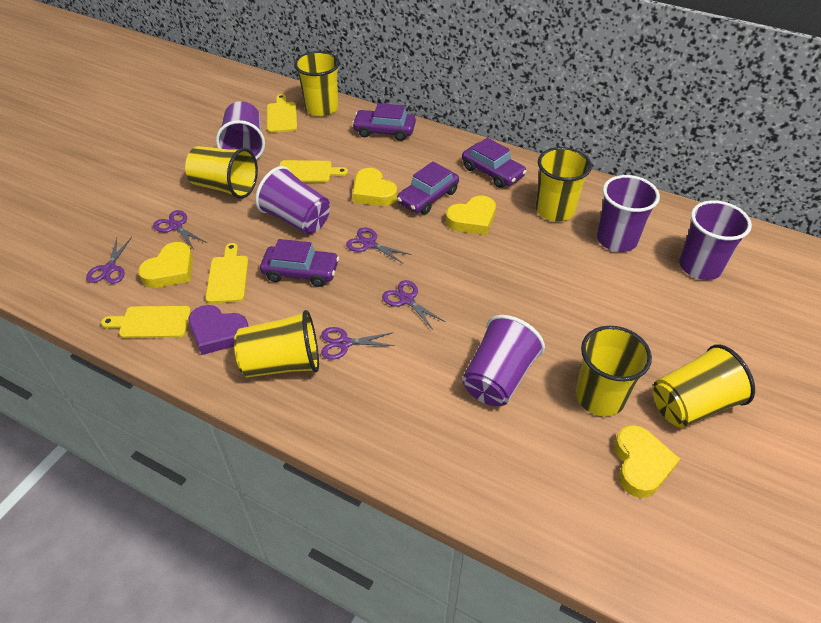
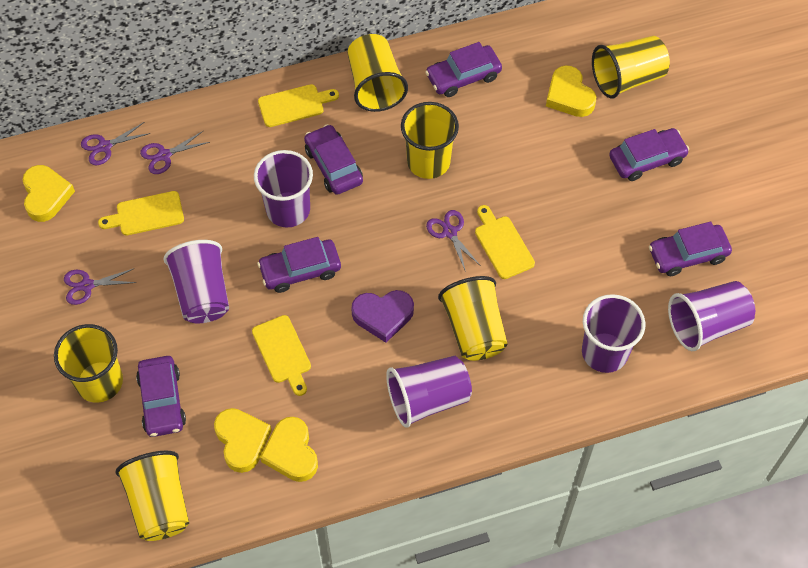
purple car: [260,239,339,287] [352,103,416,141] [397,161,459,215] [462,138,527,188] = 4 -> [136,356,186,437] [257,237,341,293] [304,124,363,195] [425,42,502,97] [609,128,689,181] [649,221,732,276] = 6
purple scissors: [86,237,132,284] [153,210,207,248] [321,327,395,360] [346,227,411,263] [382,280,446,330] = 5 -> [64,268,137,305] [81,122,151,165] [140,131,210,174] [426,210,481,272] = 4

